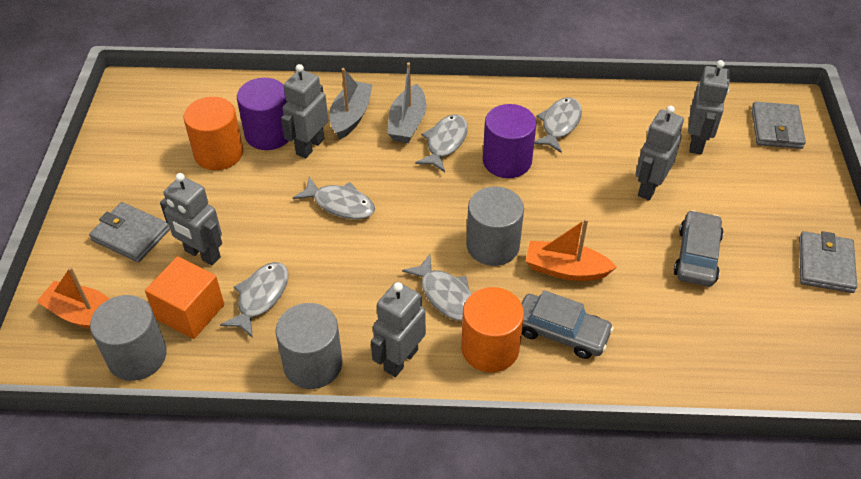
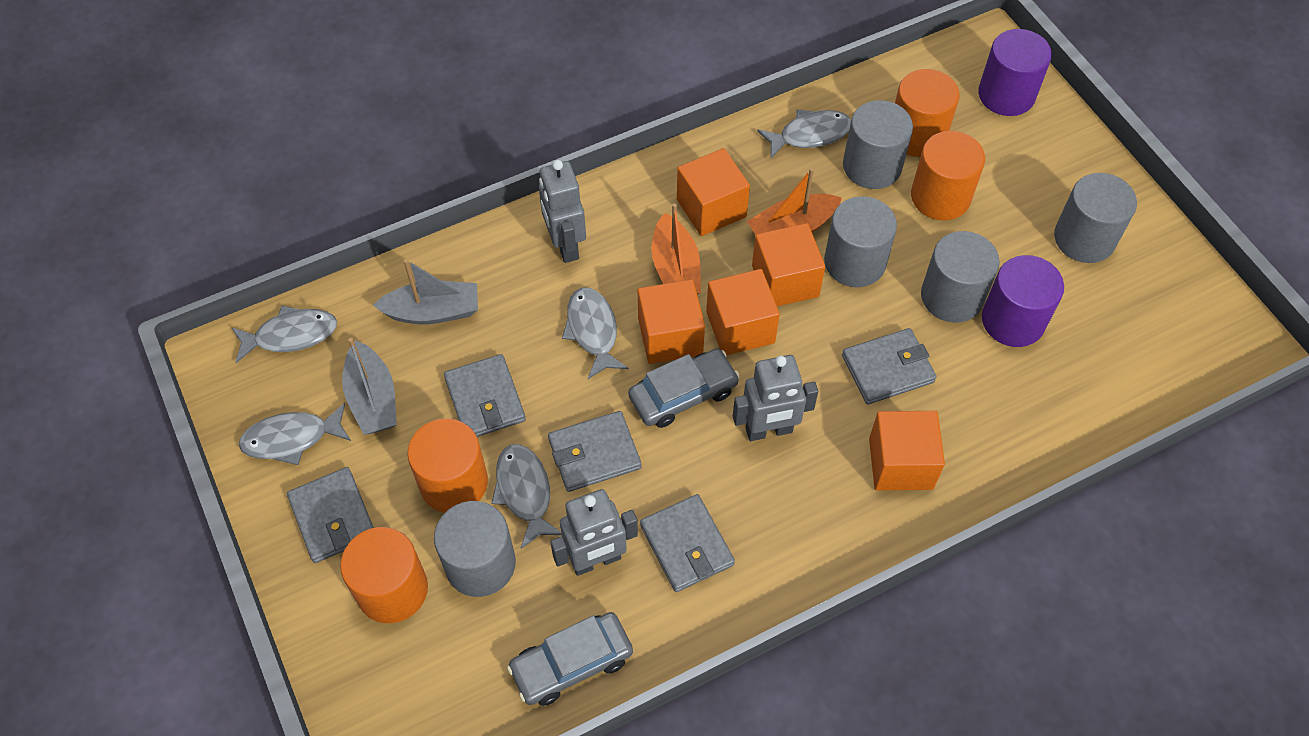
grey cylinder: [90,295,167,381] [275,303,343,389] [466,186,524,266] = 3 -> [434,501,516,597] [824,196,897,287] [843,100,913,189] [921,231,1000,323] [1054,173,1137,263] = 5
grey robot: [160,173,222,266] [281,64,328,158] [371,282,426,377] [636,105,684,200] [688,60,730,155] = 5 -> [539,160,586,263] [550,489,638,576] [733,355,818,441] = 3
grey wallet: [89,202,170,262] [751,102,806,149] [799,231,857,293] = 3 -> [287,467,374,563] [444,354,526,437] [548,411,641,492] [640,494,735,592] [842,328,937,405] = 5
orange cube: [145,257,224,339] = 1 -> [638,279,705,364] [677,148,750,236] [706,269,780,355] [752,223,825,306] [869,411,945,490] = 5
orange cylinder: [184,97,243,170] [461,287,524,372] = 2 -> [340,527,428,623] [407,419,488,513] [895,69,960,157] [911,131,985,220] = 4

